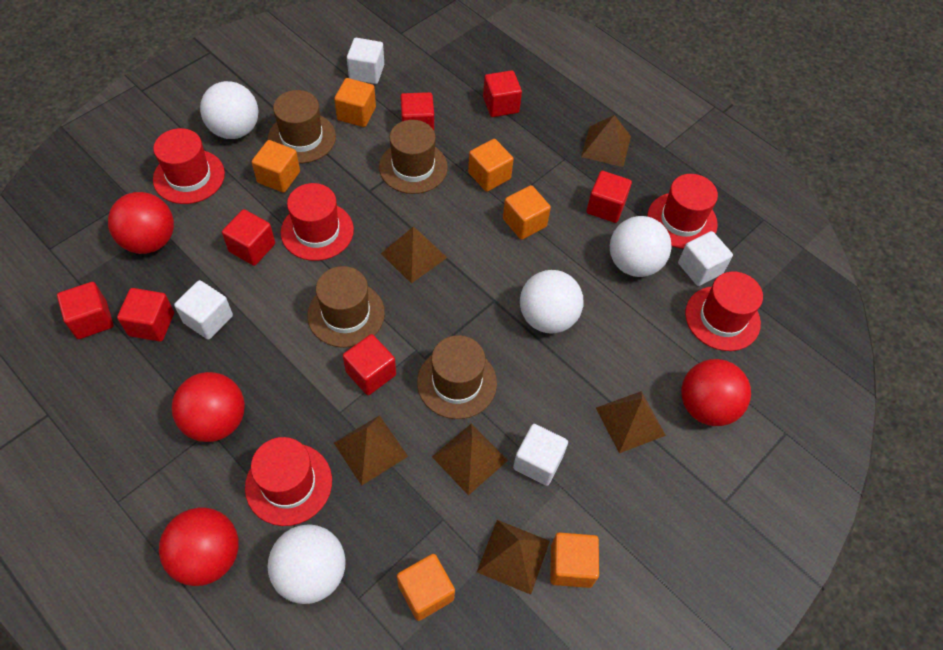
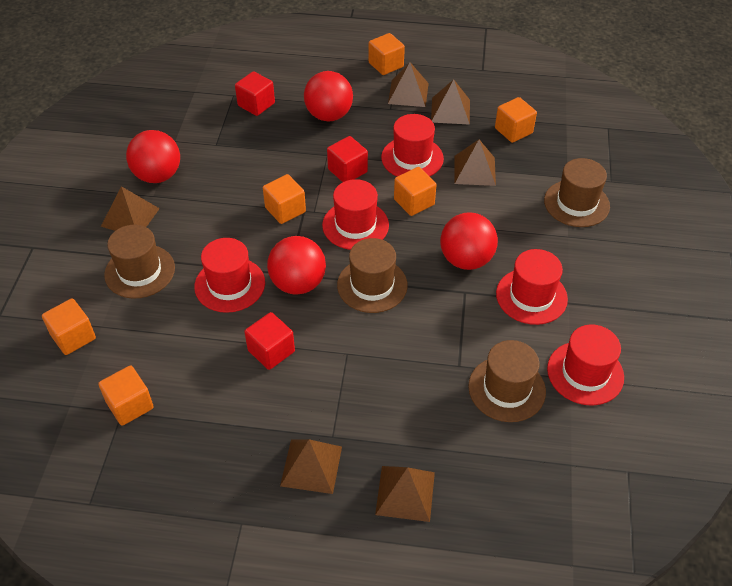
red cube: [57,282,113,339] [117,288,174,342] [222,209,275,266] [343,334,396,395] [400,92,434,130] [483,70,522,117] [586,171,632,223] = 7 -> [235,71,275,116] [244,312,295,370] [327,136,368,182] = 3
white ball: [200,81,259,139] [267,524,346,604] [520,270,583,334] [610,216,672,277] = 4 -> none = 0
white cube: [174,280,233,340] [347,38,384,84] [513,424,568,486] [678,231,733,286] = 4 -> none = 0

